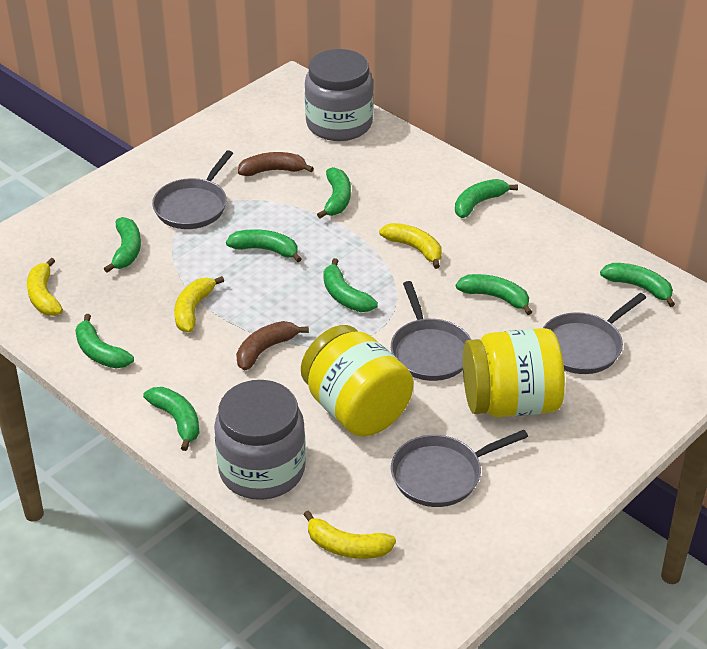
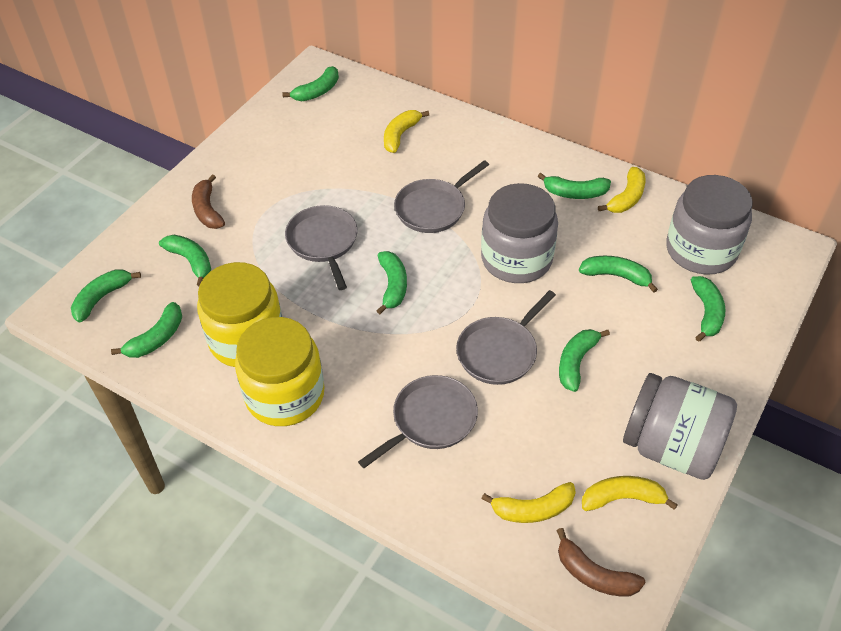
grey jar: [214,380,306,500] [305,49,374,141] = 2 -> [481,183,558,283] [623,373,737,480] [666,175,752,275] = 3

